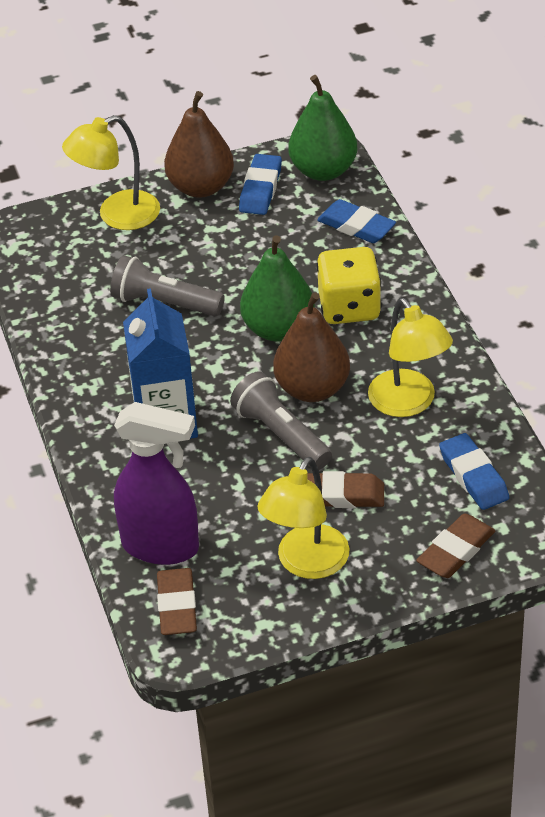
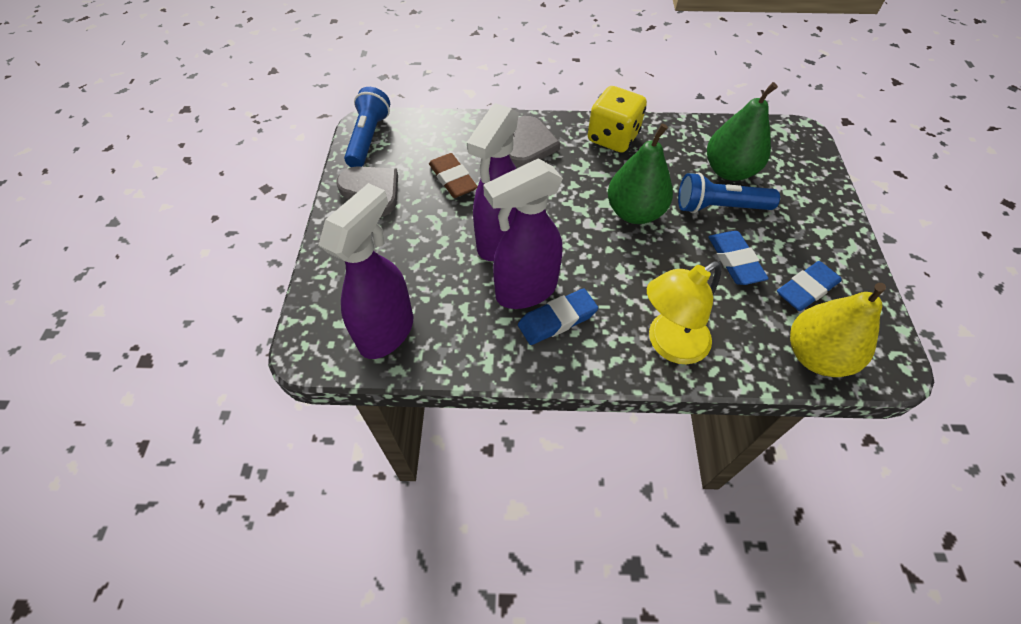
blue carton: [123,288,198,439] = 1 -> none = 0
blue flashlight: none = 0 -> [344,87,390,167] [678,172,780,213] = 2
brown eraser: [157,568,197,635] [307,471,384,508] [416,513,495,578] = 3 -> [429,153,478,198] = 1
brown pear: [164,91,234,198] [273,292,350,402] = 2 -> none = 0
grey flashlight: [110,255,225,316] [230,371,332,470] = 2 -> none = 0
grey heart: none = 0 -> [337,166,398,217] [509,116,560,167] = 2
purple spray bottle: [114,402,199,565] = 1 -> [318,183,413,359] [467,103,519,261] [483,158,563,309] = 3
yellow lamp: [62,115,160,230] [257,457,349,579] [368,298,453,417] = 3 -> [647,261,722,364] = 1
yellow pear: none = 0 -> [790,283,886,377] = 1

